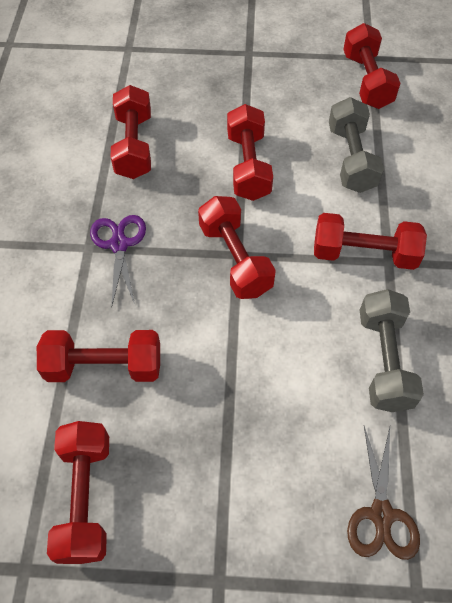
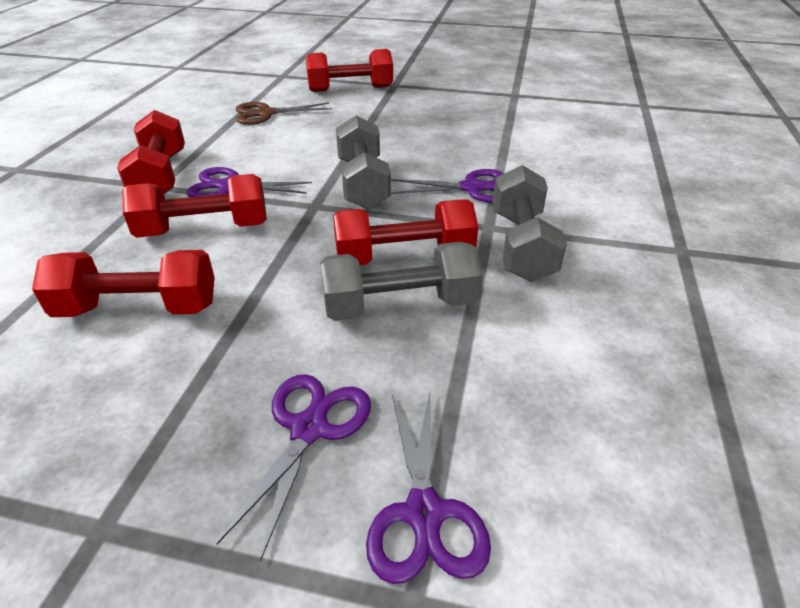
grey dumbbell: [329,97,384,193] [360,289,424,412] = 2 -> [320,242,483,321] [336,115,391,209] [493,165,567,282] = 3
purple scissors: [90,215,146,305] = 1 -> [187,167,312,197] [216,374,371,562] [366,392,491,584] [391,169,504,203] = 4
red dumbbell: [37,330,160,382] [47,421,109,564] [110,85,151,179] [198,196,276,299] [227,104,273,201] [314,213,427,270] [343,23,401,109] = 7 -> [32,250,215,317] [117,110,185,194] [122,174,267,238] [306,49,393,92] [333,199,478,265] = 5

